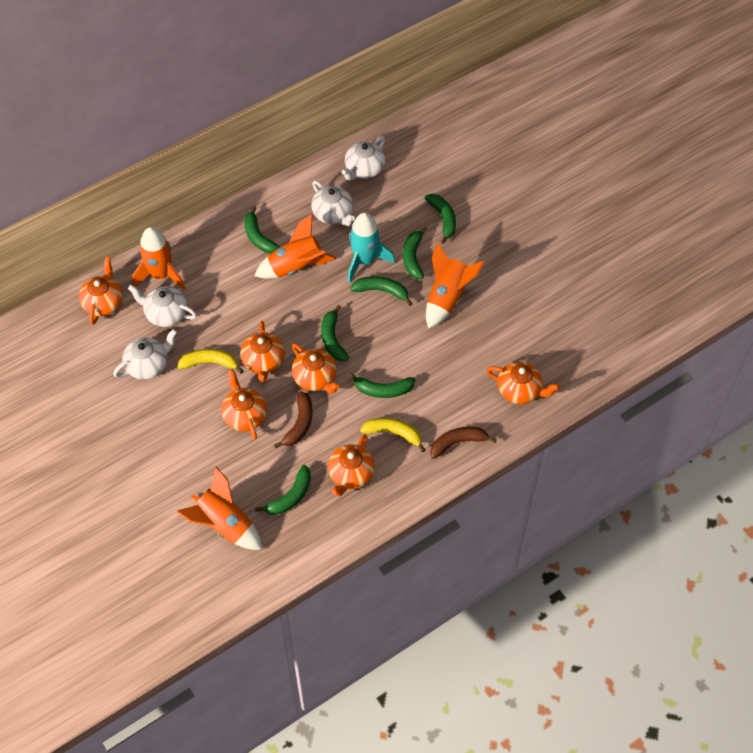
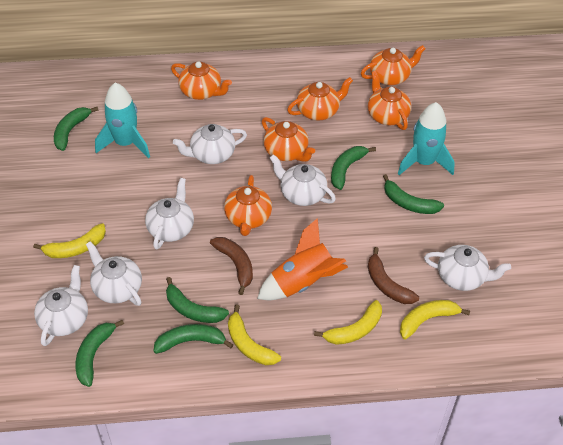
green banana: [244,206,280,254] [255,465,311,515] [321,305,349,361] [348,373,415,398] [350,276,413,306] [403,227,428,279] [424,194,456,244] = 7 -> [54,107,99,151] [75,320,124,387] [153,324,234,354] [166,277,229,323] [331,146,376,190] [383,174,444,214] = 6
orange rocket: [132,227,186,290] [176,467,262,550] [255,214,337,279] [426,243,485,328] = 4 -> [257,218,348,300] = 1
turquoise rocket: [348,213,395,282] = 1 -> [95,83,150,158] [398,102,455,175] = 2
white teapot: [113,329,177,379] [128,285,197,327] [311,180,355,226] [342,136,385,180] = 4 -> [34,265,88,346] [86,241,142,306] [145,178,194,250] [173,124,247,164] [270,154,336,206] [424,245,511,291] = 6
yellow banana: [177,349,244,373] [360,418,425,452] = 2 -> [33,223,106,258] [228,305,281,365] [314,300,382,345] [400,300,470,340] = 4

